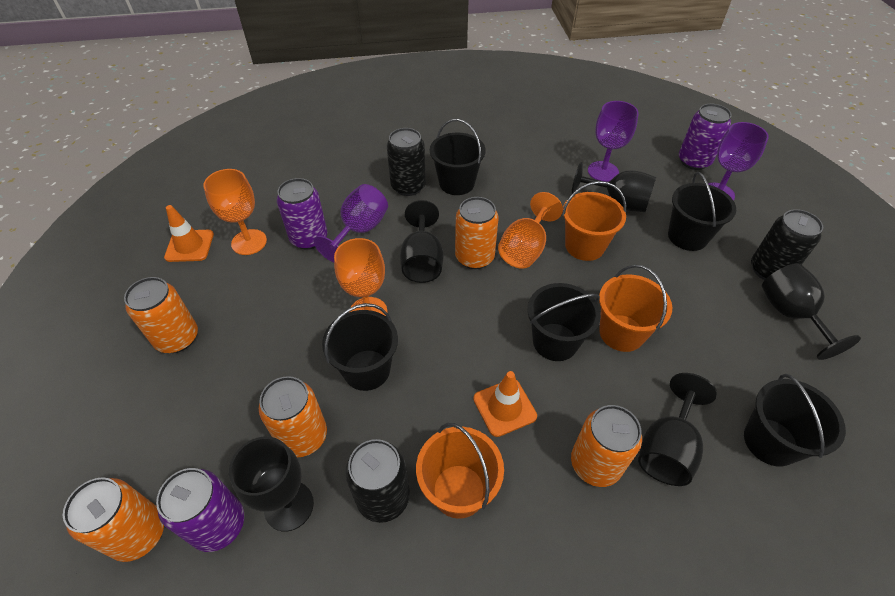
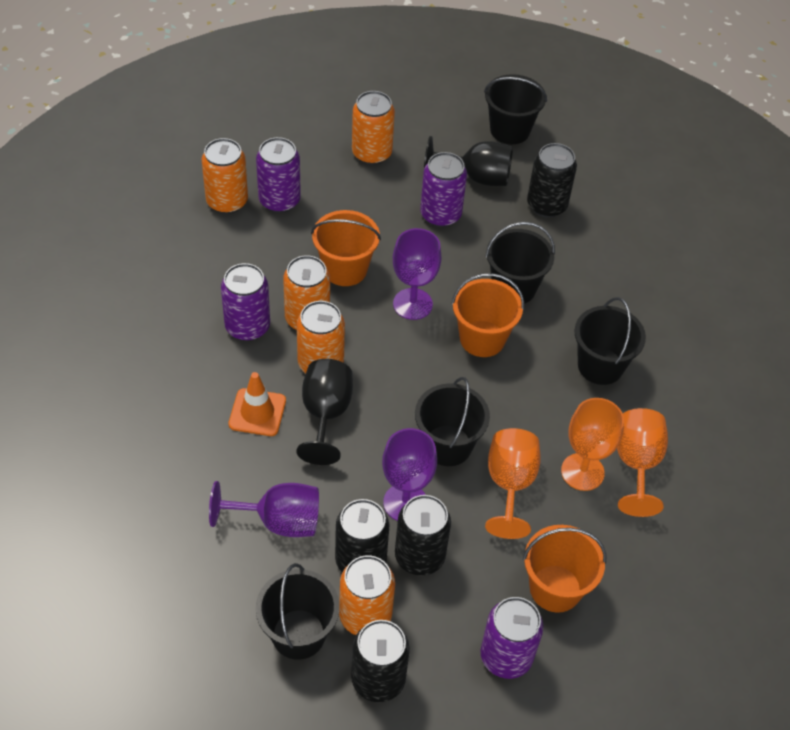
black can: [345,439,410,523] [387,128,426,196] [751,209,823,280] = 3 -> [335,499,389,572] [351,620,410,702] [395,495,451,576] [527,143,577,218] = 4
black goblet: [229,437,314,531] [400,200,443,283] [572,162,656,212] [638,373,717,486] [762,263,861,360] = 5 -> [296,359,353,465] [424,136,513,186] = 2
orange traffic cone: [164,205,214,262] [473,371,537,437] = 2 -> [229,372,286,436] = 1
purple can: [156,468,244,552] [277,178,327,250] [679,104,732,170] = 3 -> [221,263,270,341] [256,137,301,213] [420,152,467,227] [481,597,544,679] = 4

